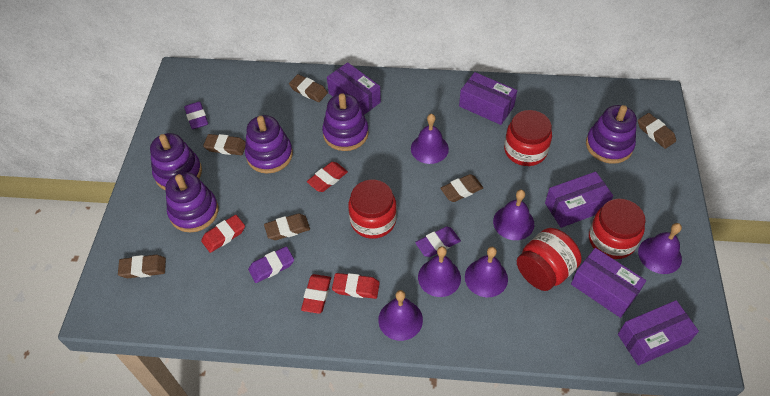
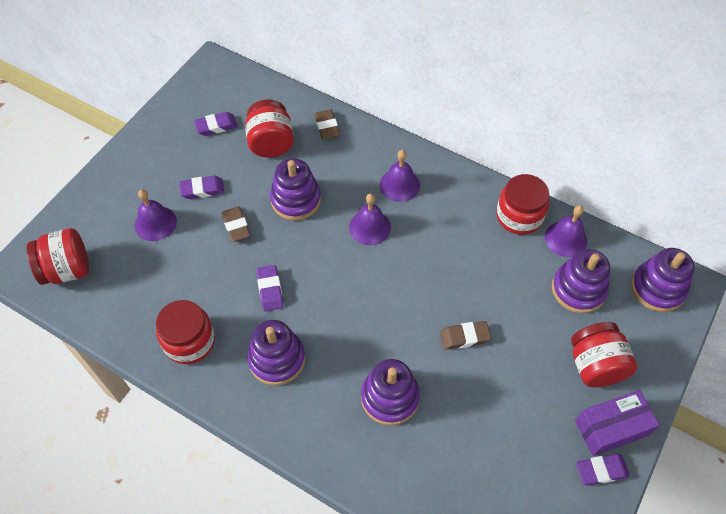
brown eraser: [118,255,166,278] [203,134,246,155] [264,213,310,240] [289,74,328,102] [440,174,483,202] [638,113,676,149] = 6 -> [221,206,251,242] [314,110,340,139] [440,321,491,350] = 3
purple bell: [378,290,423,341] [411,114,449,164] [418,246,461,297] [465,247,508,297] [493,190,534,240] [638,223,682,274] = 6 -> [135,189,177,241] [349,194,391,245] [380,150,420,202] [545,205,587,257] = 4
purple box: [327,62,381,115] [459,72,517,125] [545,172,613,228] [571,248,646,318] [618,300,699,366] = 5 -> [575,390,660,456] = 1
purple eraser: [184,101,208,129] [248,246,294,283] [415,227,461,257] = 3 -> [179,176,224,199] [194,112,238,136] [256,265,283,312] [576,454,630,486] = 4
red eraser: [201,215,245,253] [301,274,331,314] [307,162,348,192] [332,273,380,299] = 4 -> none = 0
red jar: [348,180,397,239] [504,110,552,166] [517,228,582,291] [589,199,646,259] = 4 -> [27,228,89,285] [156,300,215,364] [245,100,294,158] [496,174,550,235] [571,322,637,387] = 5

